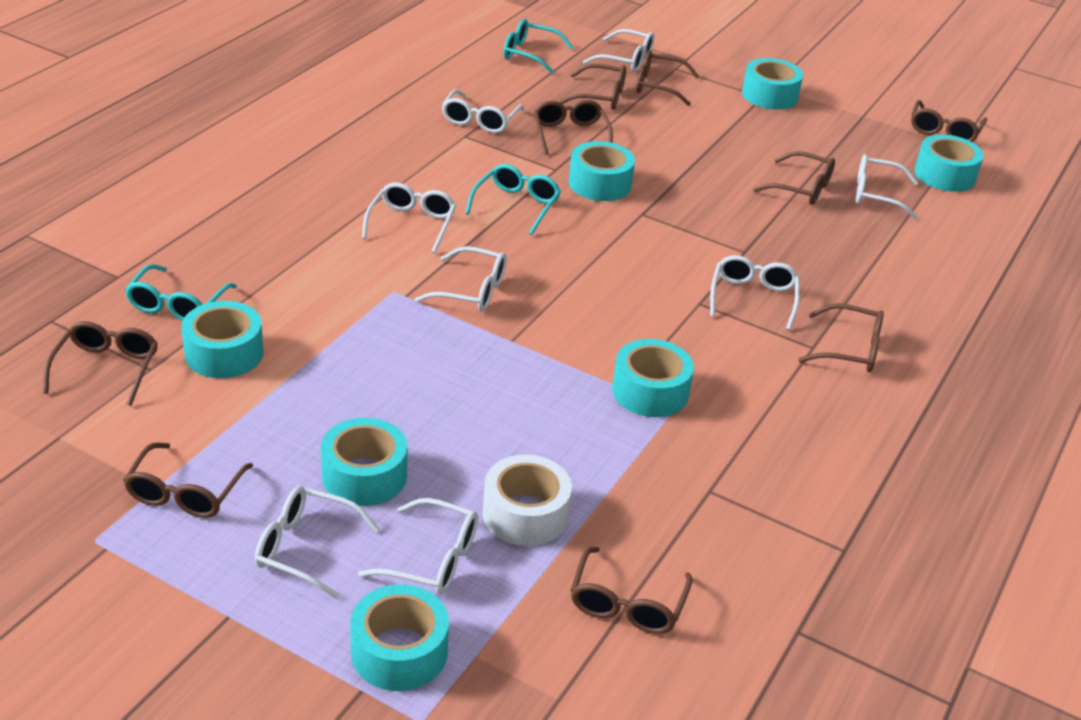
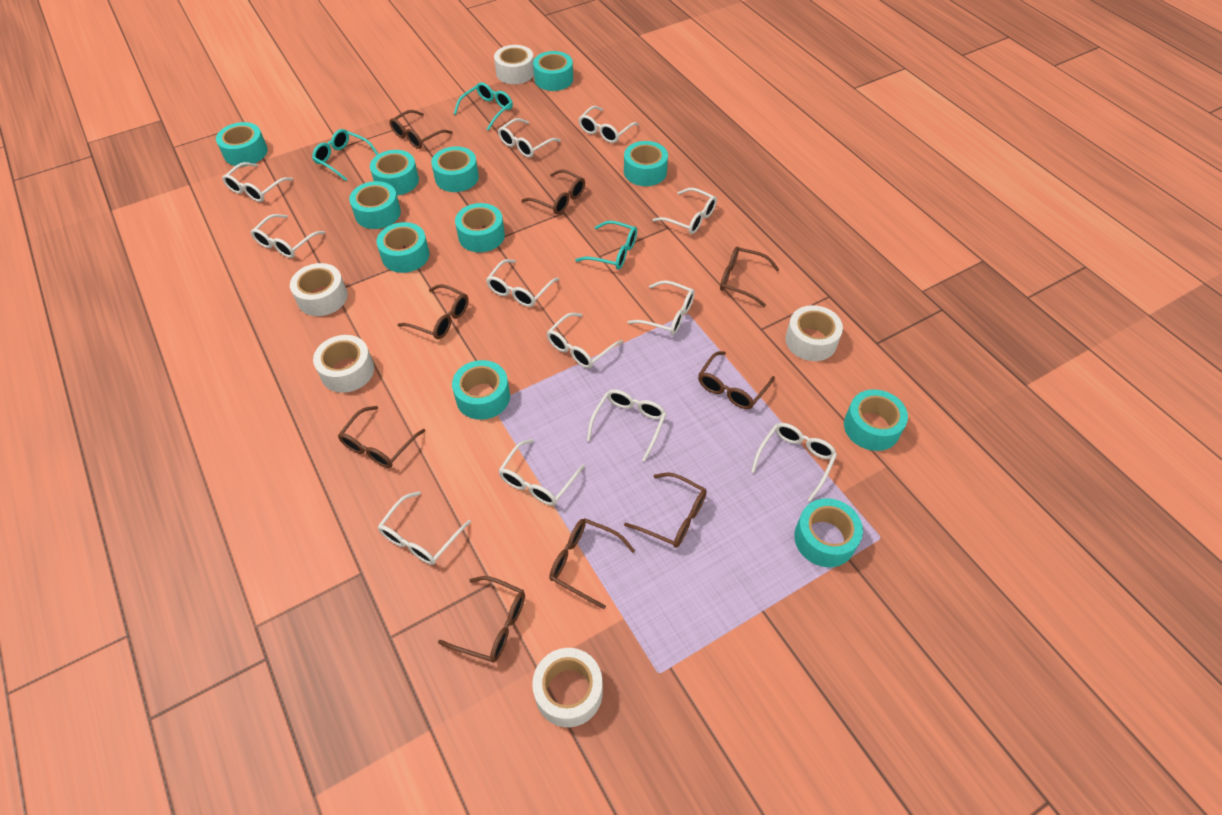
turquoise tape: [181,301,264,378] [321,418,407,506] [350,584,449,691] [569,141,635,201] [612,339,694,417] [742,58,803,110] [915,135,984,192] = 7 -> [216,122,268,166] [349,181,401,229] [370,150,419,195] [377,222,429,273] [431,146,479,192] [452,360,510,420] [455,203,505,252] [533,51,573,91] [624,141,668,186] [794,498,863,567] [844,389,908,451] = 11
white glasses: [255,486,379,599] [358,498,478,594] [362,182,456,253] [415,246,507,311] [442,89,524,133] [583,29,654,72] [710,255,800,330] [856,154,919,219] = 8 -> [222,162,294,202] [251,214,325,258] [378,491,471,565] [486,259,559,307] [498,118,561,158] [498,439,585,506] [547,313,623,368] [578,106,639,143] [587,389,666,461] [628,280,695,335] [652,188,717,234] [751,423,837,502] = 12
white tape: [483,455,572,546] = 1 -> [290,263,348,316] [313,335,374,393] [494,45,534,84] [532,648,603,727] [785,305,843,361] = 5

